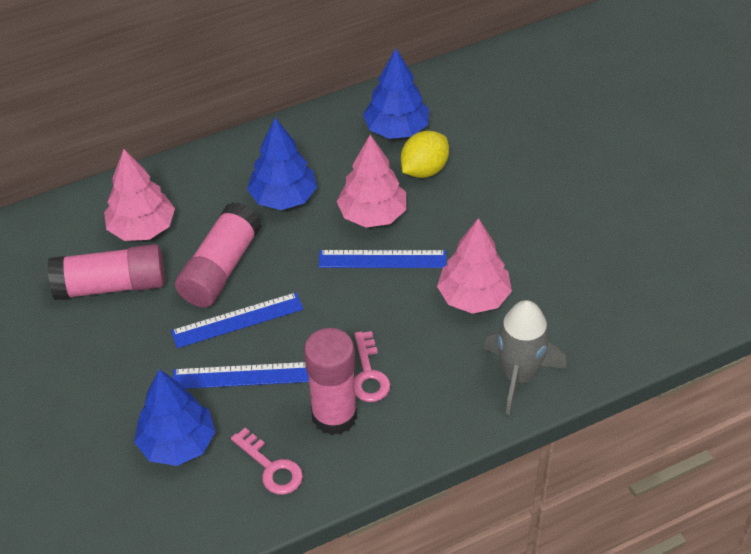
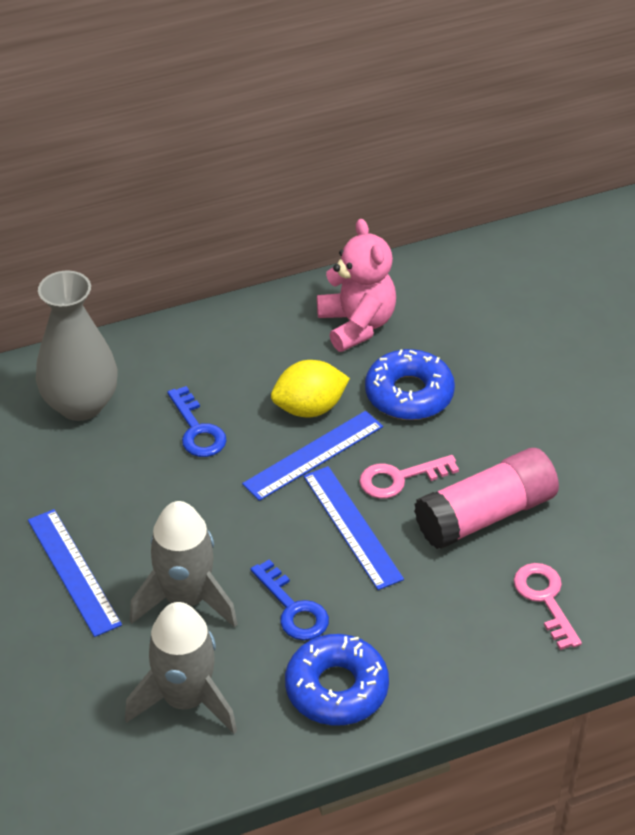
blue donut: none = 0 -> [285,634,389,726] [365,349,455,420] = 2
blue key: none = 0 -> [167,386,227,457] [250,559,329,640] = 2
blue tree: [134,369,216,466] [247,118,317,210] [363,49,429,139] = 3 -> none = 0
grey rocket: [484,300,567,416] = 1 -> [125,602,237,734] [129,501,238,627] = 2
grey vase: none = 0 -> [36,271,118,421] = 1
pink glue stick: [48,244,165,300] [175,202,262,307] [304,328,357,435] = 3 -> [414,448,559,549] = 1
pink teddy bear: none = 0 -> [317,219,396,352] = 1
pink tree: [104,149,175,241] [337,135,406,228] [437,218,512,314] = 3 -> none = 0

